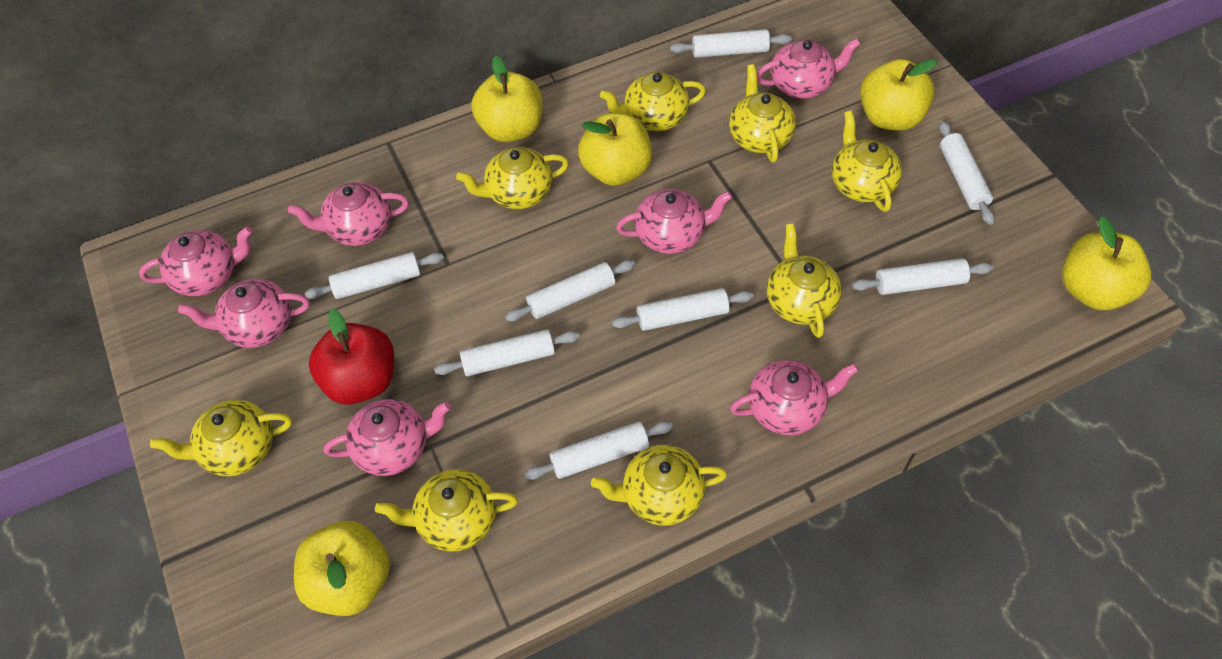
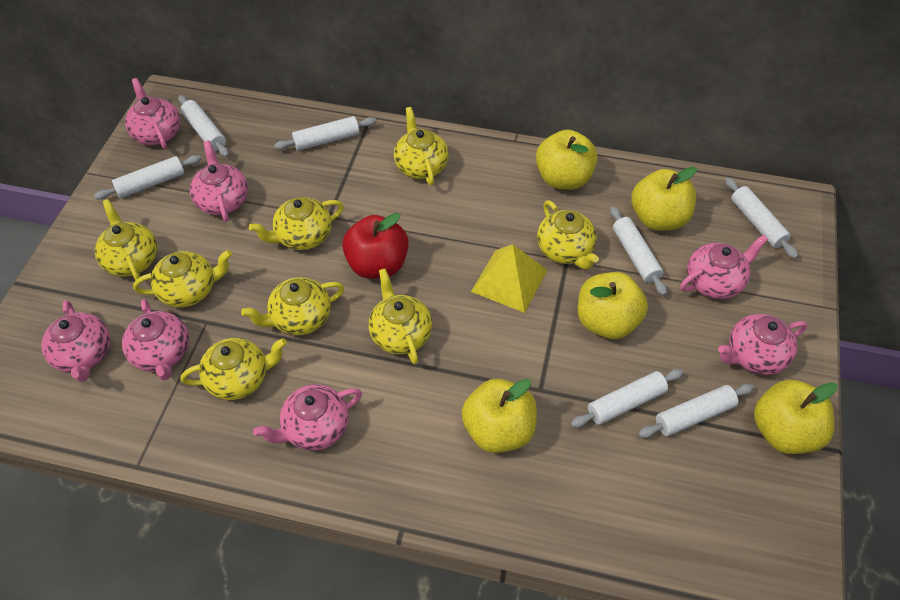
white rolling pin: [305,252,444,299] [434,329,580,376] [505,260,635,322] [524,421,673,480] [612,288,753,331] [670,29,792,58] [852,258,993,295] [939,121,995,225] = 8 -> [94,155,201,200] [178,95,229,157] [274,116,376,151] [571,369,683,428] [610,206,667,296] [638,384,754,438] [725,177,798,259] = 7
yellow pyramid: none = 0 -> [471,244,548,313] = 1

